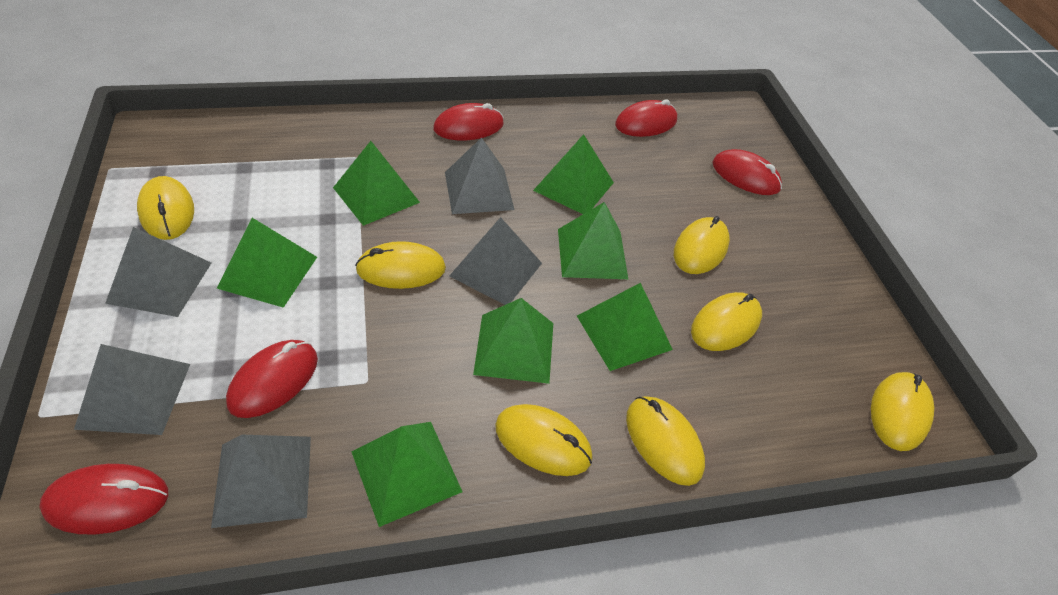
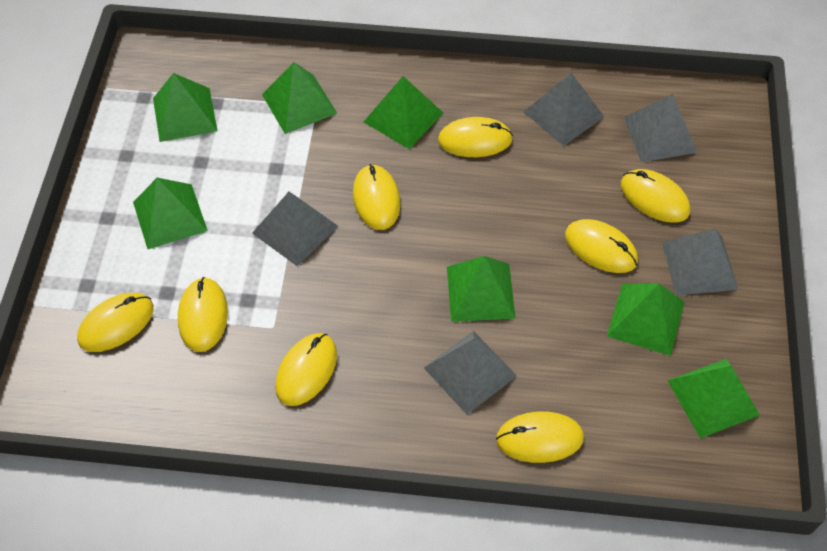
red mouse: [39,464,168,535] [226,340,318,418] [433,103,504,140] [615,99,677,137] [713,149,782,195] = 5 -> none = 0
yellow mouse: [137,176,194,240] [355,241,446,289] [495,404,592,476] [626,396,705,486] [674,216,730,274] [691,292,762,351] [871,372,934,451] = 7 -> [77,293,154,352] [178,277,228,352] [275,333,337,406] [353,164,400,230] [438,117,513,157] [496,411,584,463] [565,219,638,273] [621,169,690,223] = 8

